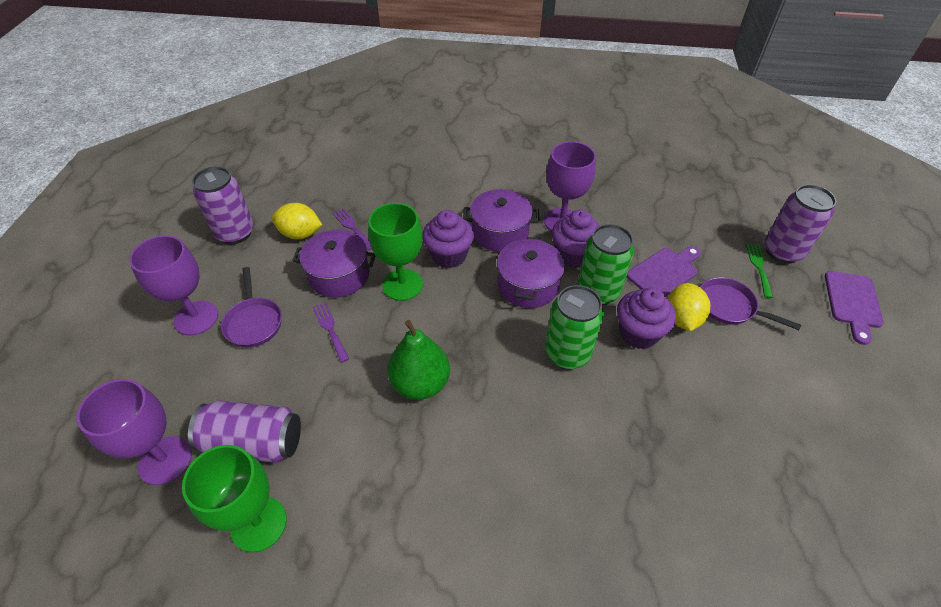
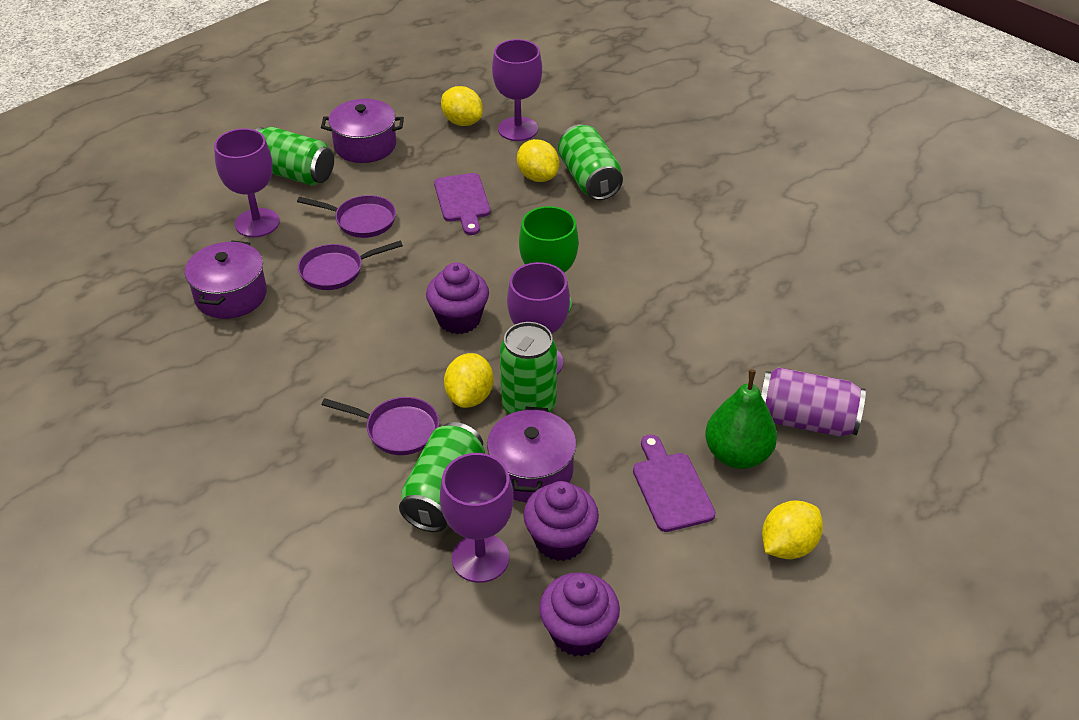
green can: [545,285,604,370] [578,224,634,305] = 2 -> [255,127,334,186] [399,422,485,532] [500,322,557,414] [558,125,623,200] = 4
green fork: [746,244,773,298] = 1 -> none = 0
green goblet: [182,445,287,552] [368,203,423,301] = 2 -> [519,206,579,313] = 1
purple can: [188,401,301,463] [192,166,254,244] [764,184,836,264] = 3 -> [761,367,866,437] = 1
purple fork: [312,302,349,363] [333,208,372,250] = 2 -> none = 0
purple goblet: [77,379,192,485] [129,235,218,335] [544,141,596,231] = 3 -> [214,128,280,237] [440,453,514,583] [492,39,542,141] [507,262,570,374] = 4
purple pan: [221,267,282,347] [700,277,801,330] = 2 -> [297,195,396,238] [298,241,403,290] [322,397,439,455] = 3
yellow lemon: [272,203,322,239] [668,283,710,331] = 2 -> [441,86,483,126] [444,353,494,408] [517,139,559,182] [762,500,823,559] = 4

